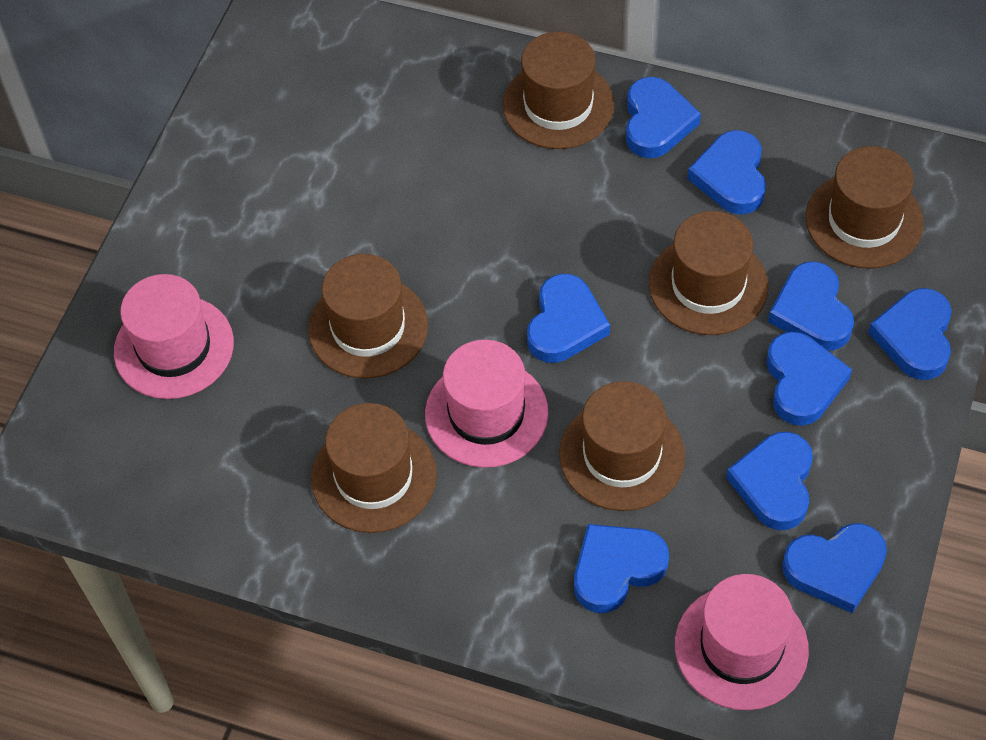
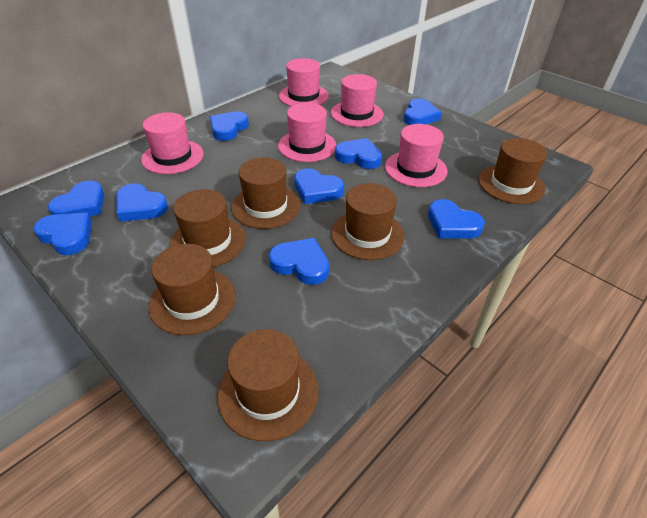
pink hat: [114,274,234,399] [425,340,549,468] [675,574,809,710] = 3 -> [141,112,204,174] [278,103,336,162] [279,58,329,106] [331,74,384,127] [385,124,448,187] = 5

